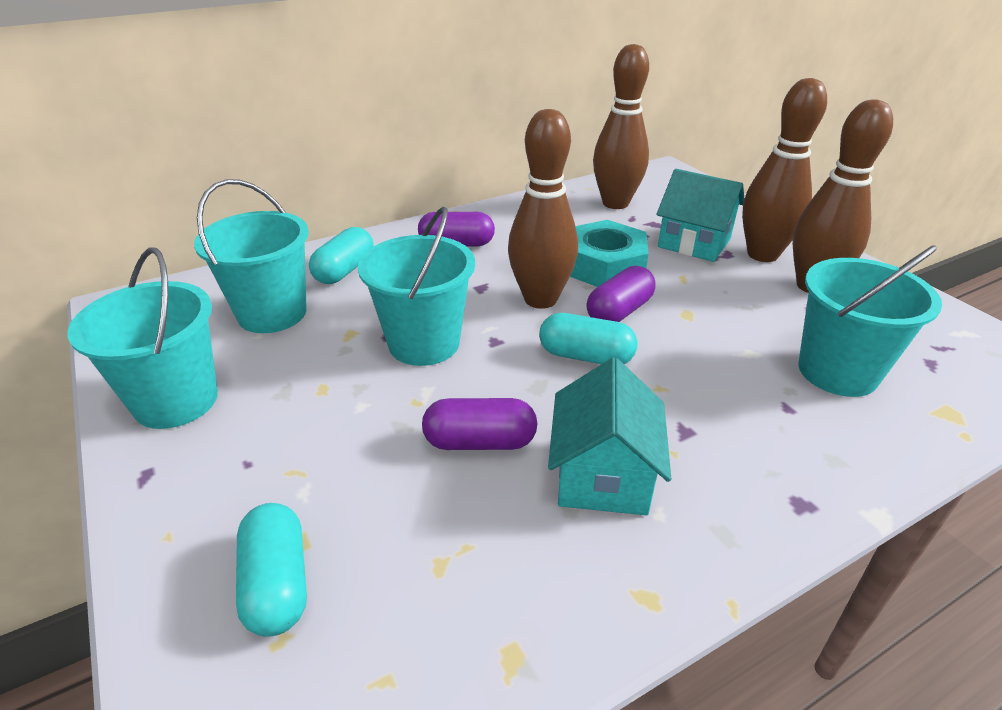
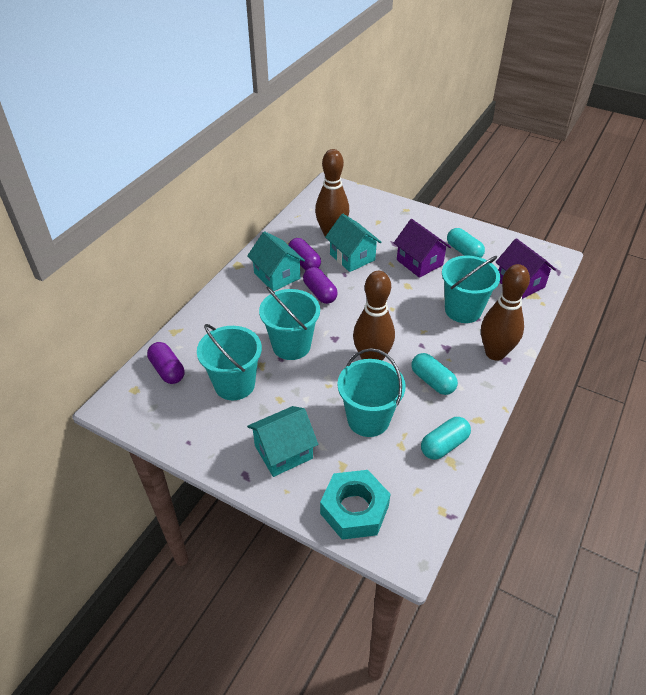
brown bowling pin: [508,109,578,309] [593,44,649,209] [742,78,827,262] [793,100,893,293] = 4 -> [315,149,349,236] [353,271,395,361] [481,264,530,361] = 3
purple house: none = 0 -> [394,219,451,278] [496,238,556,299] = 2
turquoise house: [548,358,671,515] [656,169,744,262] = 2 -> [247,231,305,291] [247,406,318,477] [325,214,382,272] = 3

